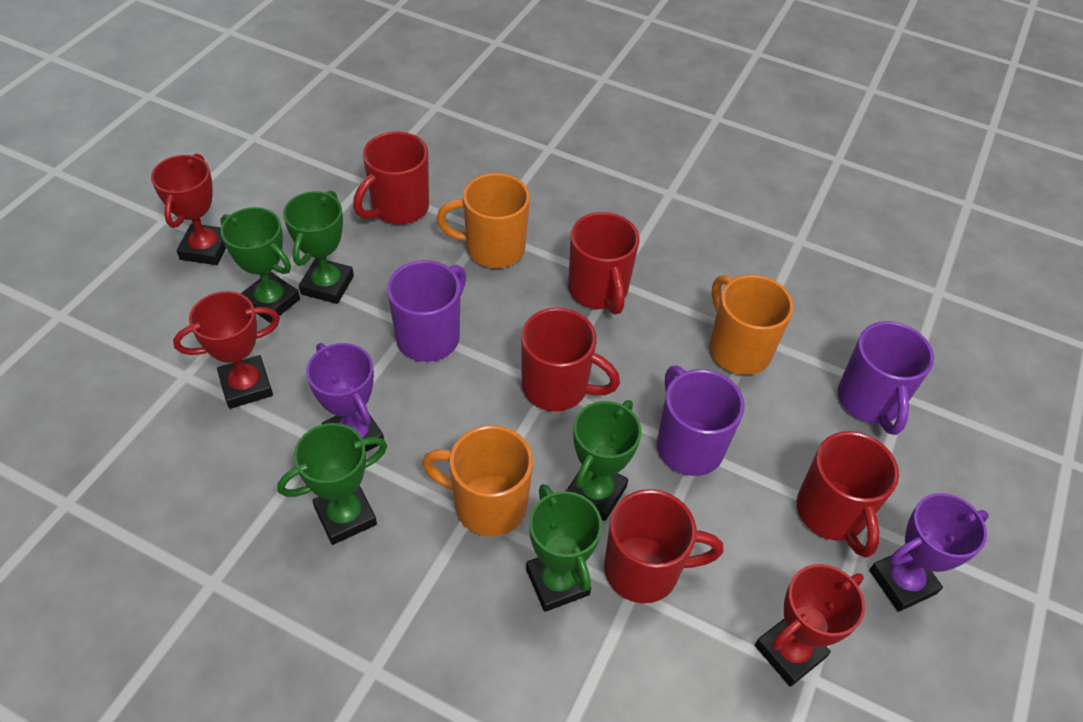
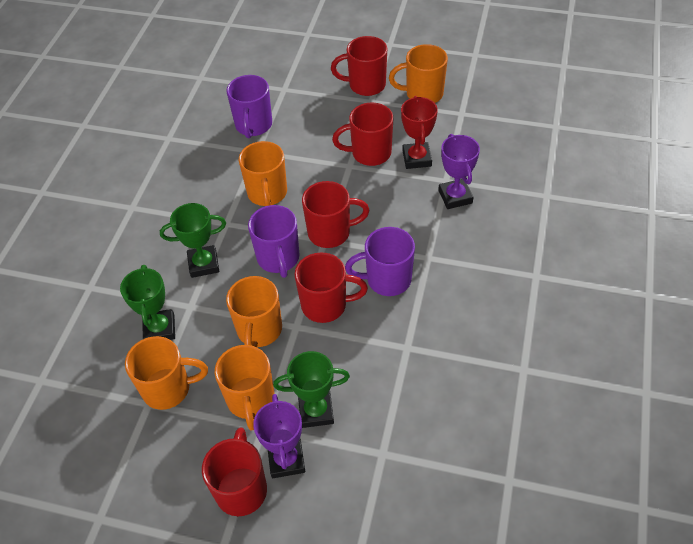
green trophy: [220,207,300,323] [277,423,387,545] [283,191,354,304] [526,484,602,612] [566,400,642,521] = 5 -> [120,265,175,340] [160,203,226,278] [273,351,350,428] = 3
orange mug: [422,425,533,536] [436,173,530,268] [710,275,794,375] = 3 -> [125,336,208,410] [215,345,275,431] [226,276,282,347] [239,141,287,206] [389,44,448,103] = 5
red trophy: [151,153,226,265] [173,291,280,409] [755,564,865,686] = 3 -> [401,96,438,169] = 1

